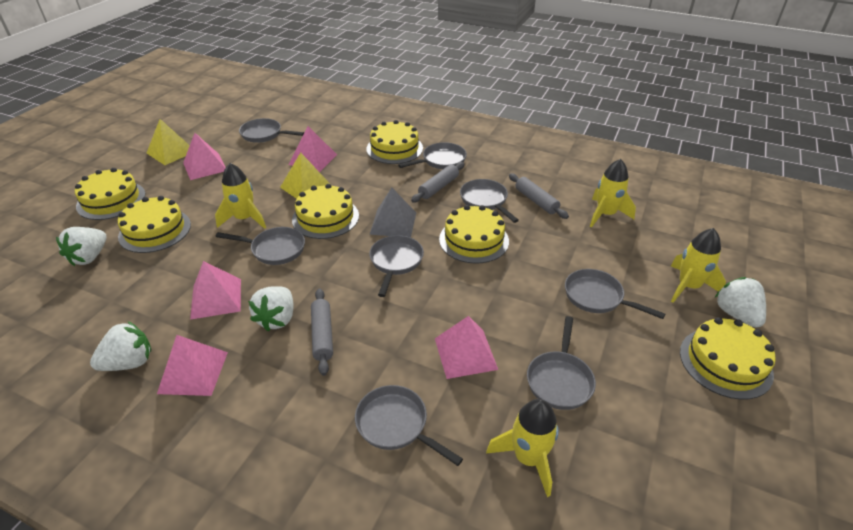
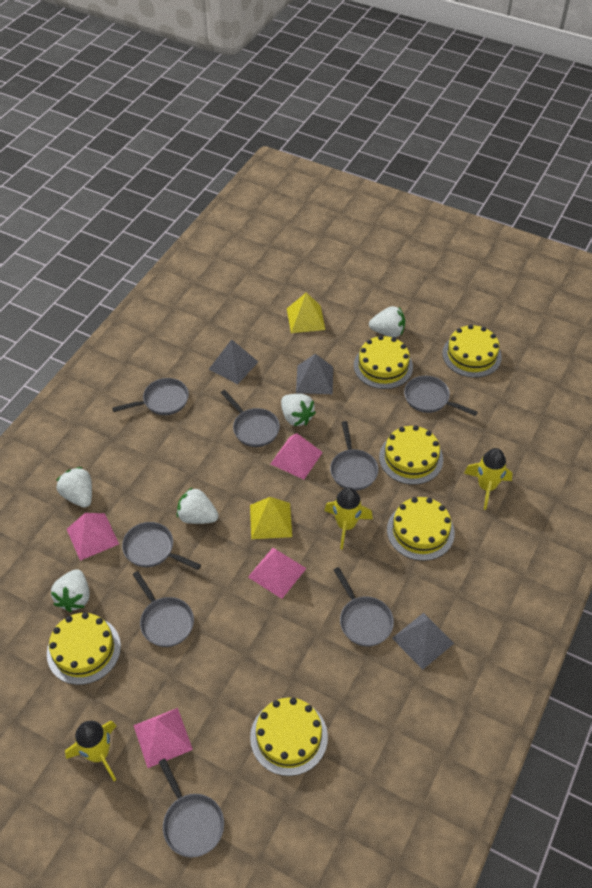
grey pyramid: [370,187,416,237] = 1 -> [209,339,258,384] [296,354,333,394] [392,613,454,670] = 3
grey rolling pin: [311,288,333,376] [411,162,464,202] [509,174,569,219] = 3 -> none = 0
pink pyramid: [157,335,228,396] [183,133,226,180] [190,261,241,320] [289,126,337,172] [435,316,498,379] = 5 -> [67,513,119,561] [133,708,193,768] [248,548,306,599] [271,433,323,480] = 4
white strawberry: [56,227,107,266] [90,321,151,371] [248,286,294,332] [715,277,766,328] = 4 -> [51,569,90,612] [56,467,92,508] [177,487,219,524] [281,394,316,426] [369,306,405,337] = 5
yellow rocket: [215,163,266,229] [486,399,559,497] [590,159,636,227] [671,228,726,303] = 4 -> [65,721,117,781] [324,487,373,550] [464,448,513,510] = 3

